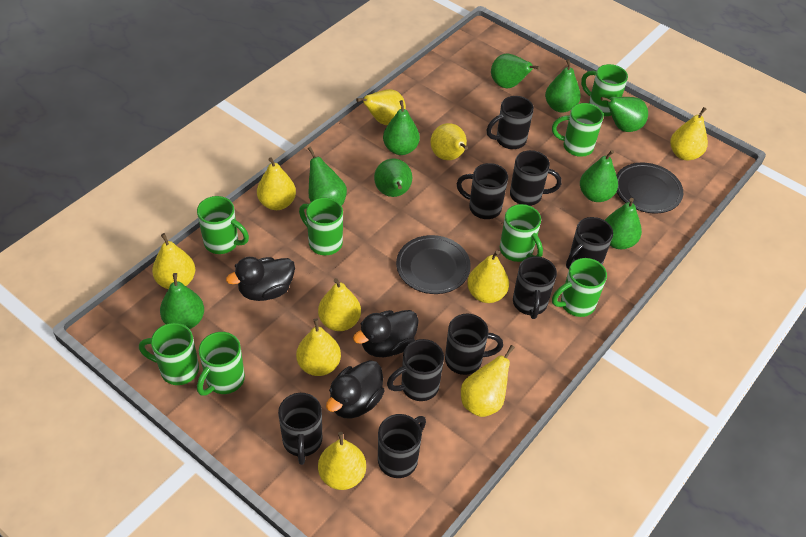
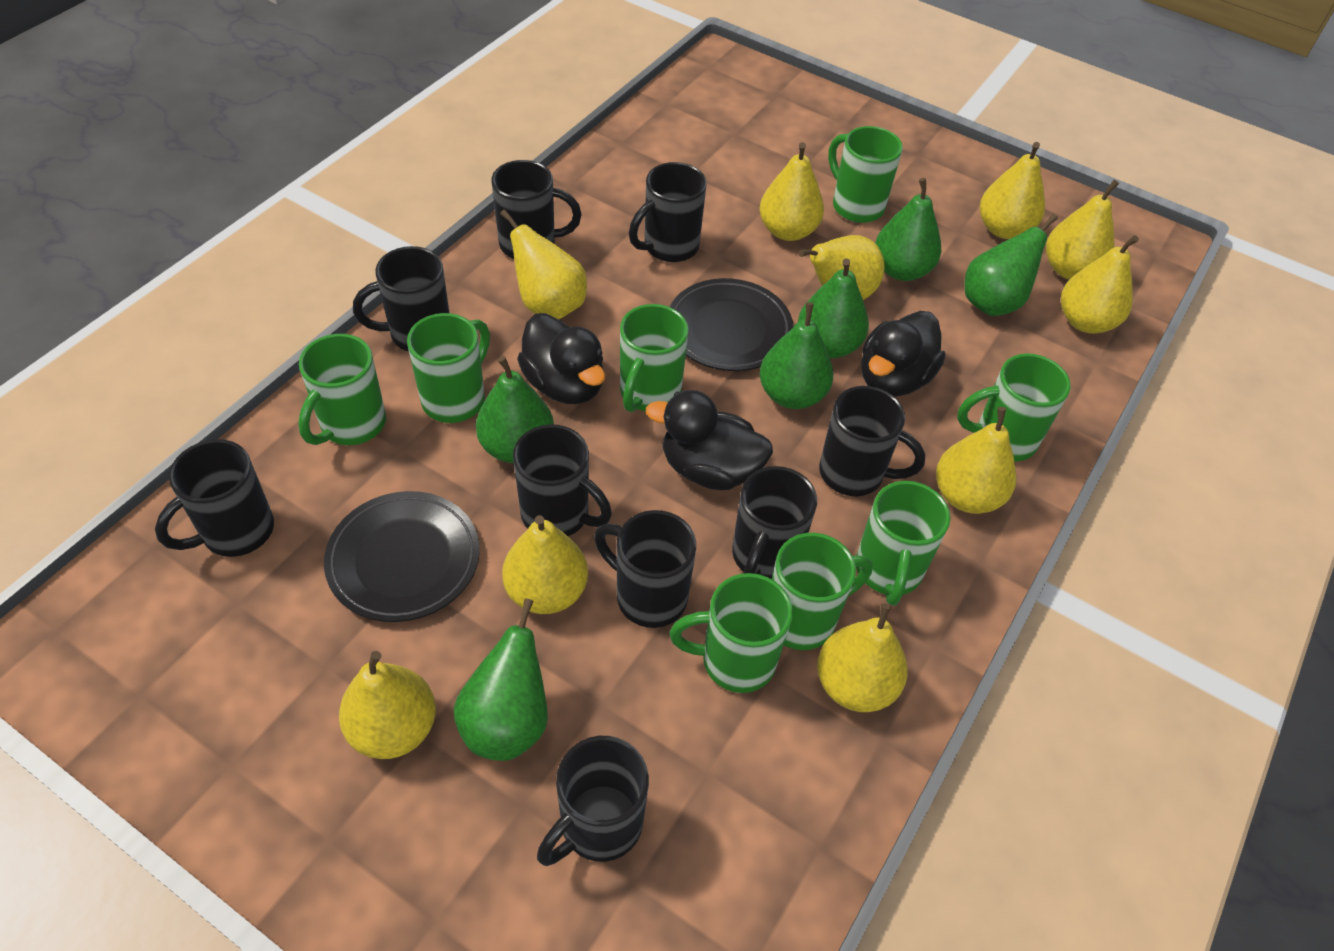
green pear: [160,273,204,329] [308,147,347,206] [374,158,412,197] [383,100,420,155] [491,54,540,88] [545,59,581,112] [580,150,618,202] [601,97,648,132] [605,198,642,249] = 9 -> [454,599,548,761] [476,356,554,463] [760,302,833,409] [798,258,869,358] [875,178,941,281] [965,214,1058,316] = 6

